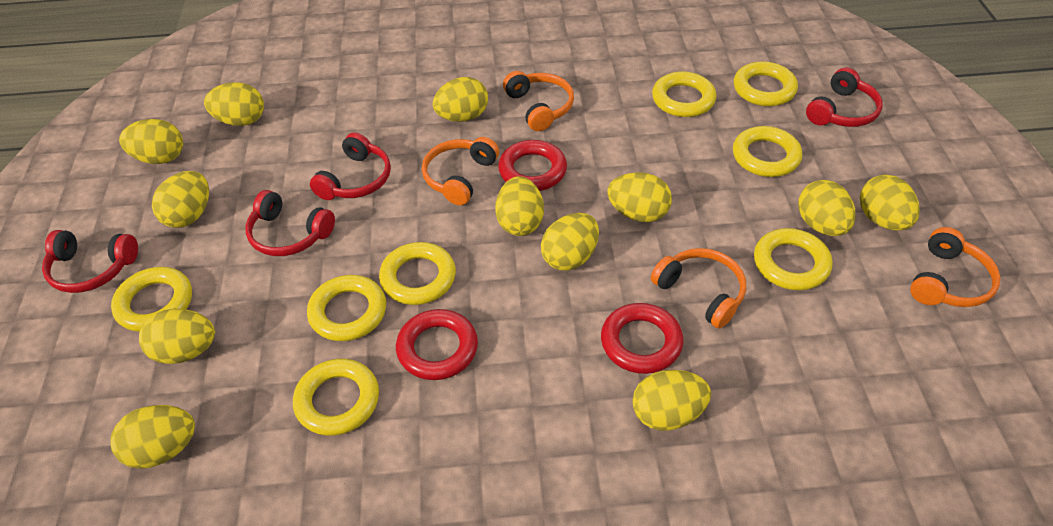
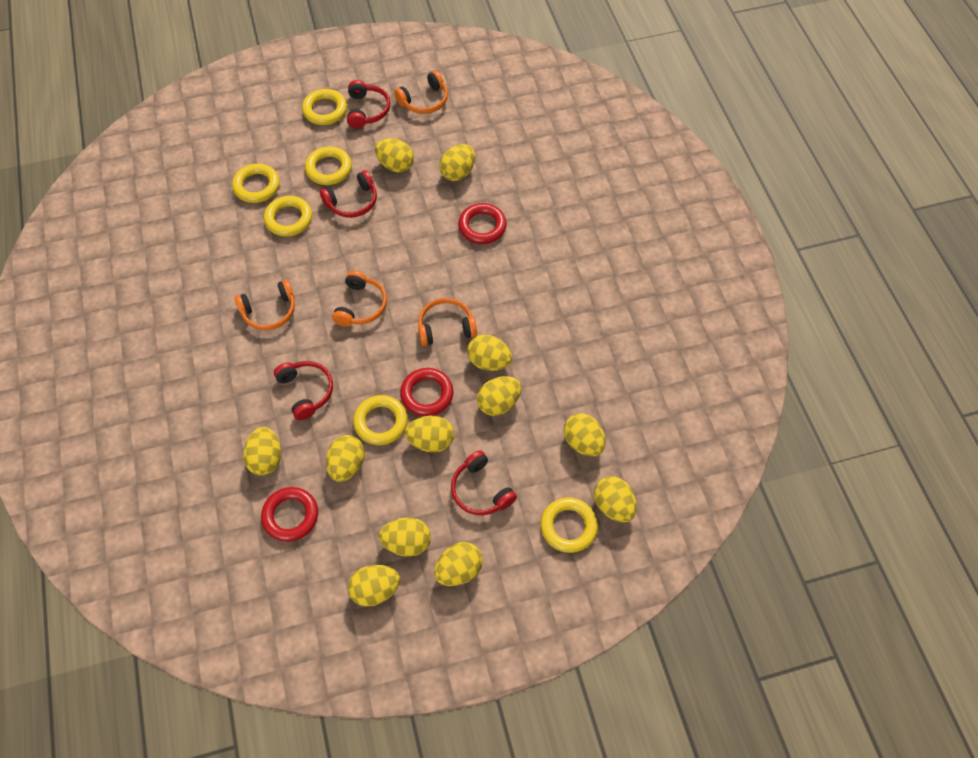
yellow ring: [111,267,192,332] [293,359,379,436] [307,275,386,341] [379,242,456,305] [652,71,716,117] [733,126,802,177] [734,61,798,106] [754,228,833,290] = 8 -> [232,164,280,203] [264,196,312,237] [302,89,347,125] [305,147,352,185] [353,395,408,445] [541,497,598,553] = 6

